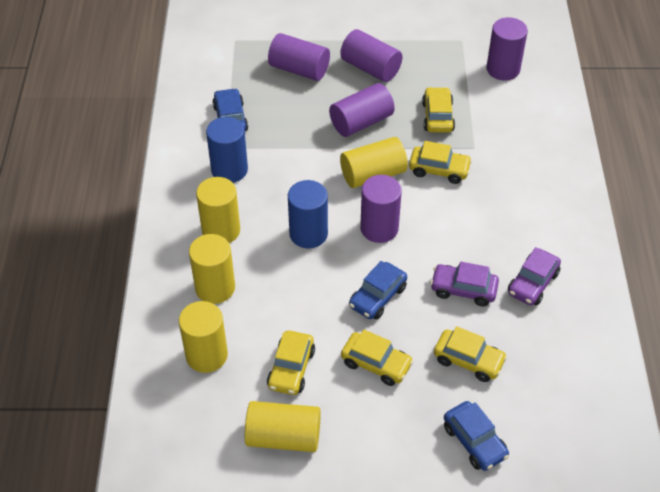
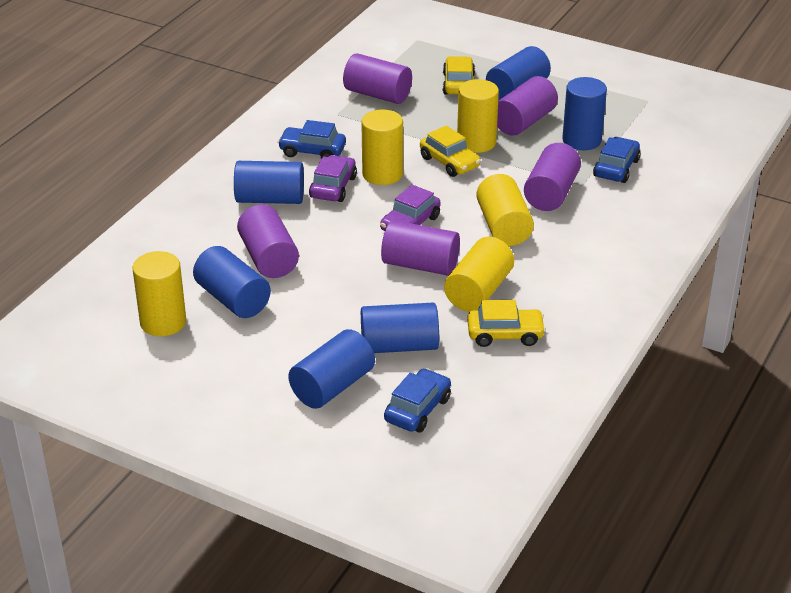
blue cylinder: [206,117,248,183] [288,180,328,248] = 2 -> [193,246,271,318] [234,161,304,204] [288,329,375,409] [361,302,439,353] [486,46,551,100] [562,77,607,150] = 6
yellow car: [267,331,315,395] [341,330,414,386] [409,141,472,184] [422,87,455,133] [434,326,507,382] = 5 -> [420,125,481,177] [443,56,475,95] [467,300,546,347] = 3

